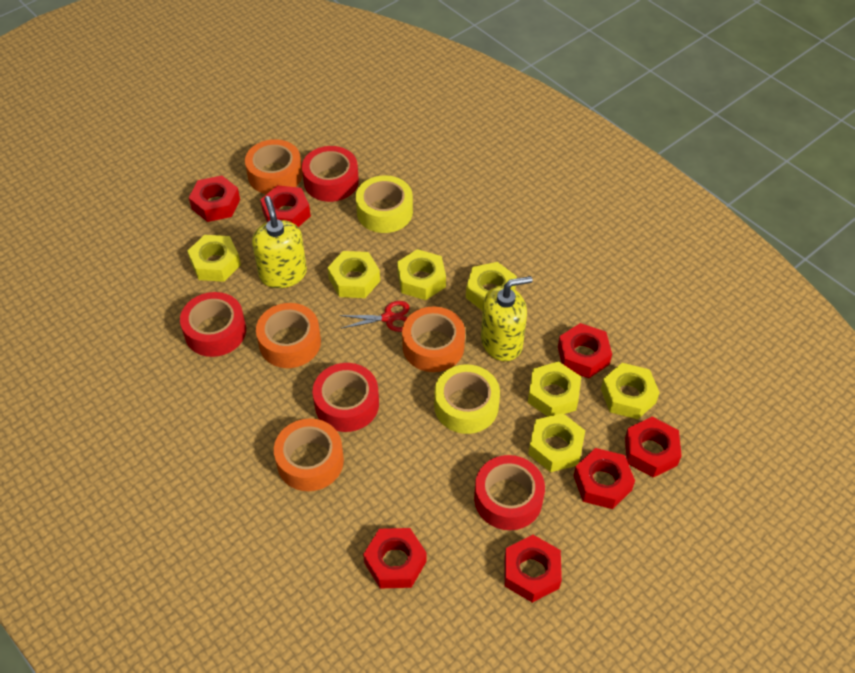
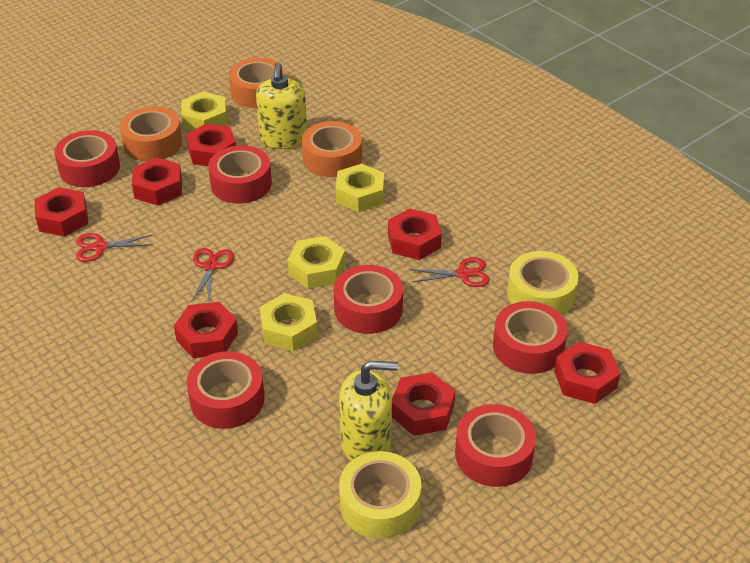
orange tape: [245,139,303,194] [256,303,321,368] [274,418,344,491] [402,307,465,372] = 4 -> [120,106,182,161] [229,58,285,108] [302,121,362,177] = 3
red scissors: [339,301,409,332] = 1 -> [76,233,153,262] [192,248,234,302] [410,257,490,287] = 3
red tape: [180,292,246,357] [302,146,359,202] [313,363,379,432] [474,455,545,530] = 4 -> [54,130,120,187] [186,351,265,429] [208,145,272,204] [334,265,403,334] [455,404,536,487] [493,301,568,374] = 6
yellow nut: [188,235,241,282] [327,251,380,298] [397,249,446,300] [466,262,517,311] [528,361,581,417] [528,413,585,472] [601,363,660,419] = 7 -> [181,92,227,131] [260,293,318,351] [288,236,345,289] [335,164,384,212] = 4

